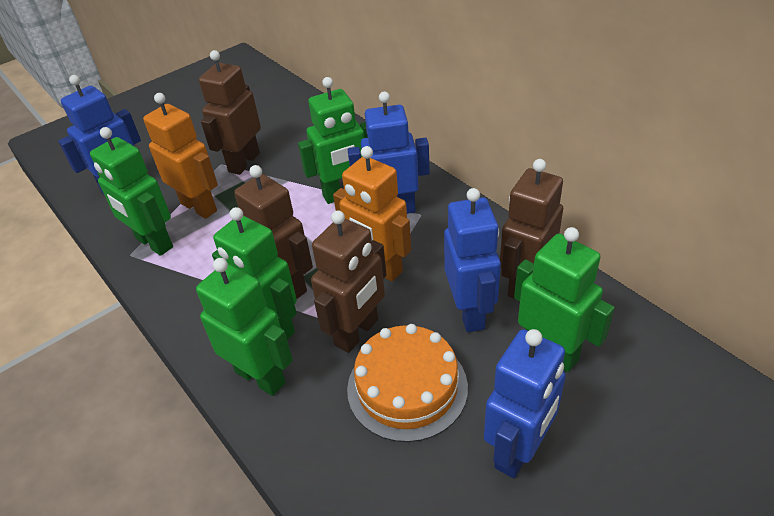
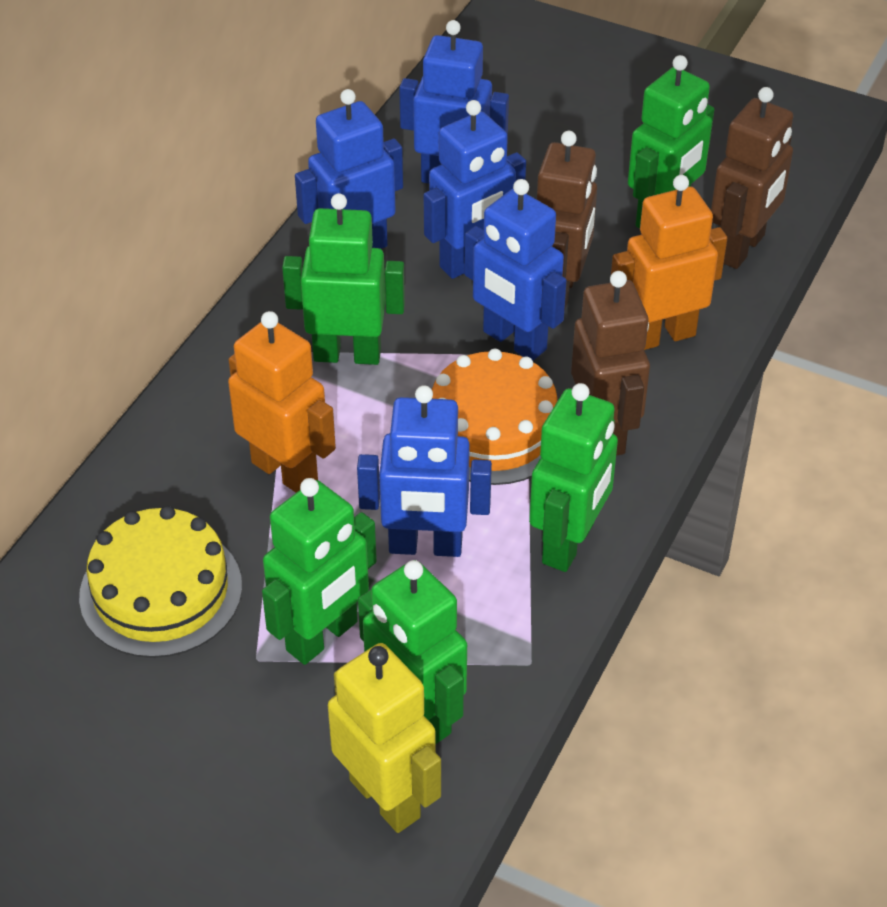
blue robot: [58,75,141,194] [348,91,430,214] [444,188,501,332] [484,329,566,478] = 4 -> [295,89,403,249] [357,385,492,557] [399,20,509,184] [424,100,526,279] [464,179,567,361] = 5
brown robot: [199,50,261,175] [234,165,313,299] [311,210,386,353] [500,159,563,299] = 4 -> [537,131,597,312] [571,271,650,456] [711,87,793,269] = 3
yellow cake: none = 0 -> [79,506,242,658] = 1
yellow robot: none = 0 -> [328,643,441,833] = 1

